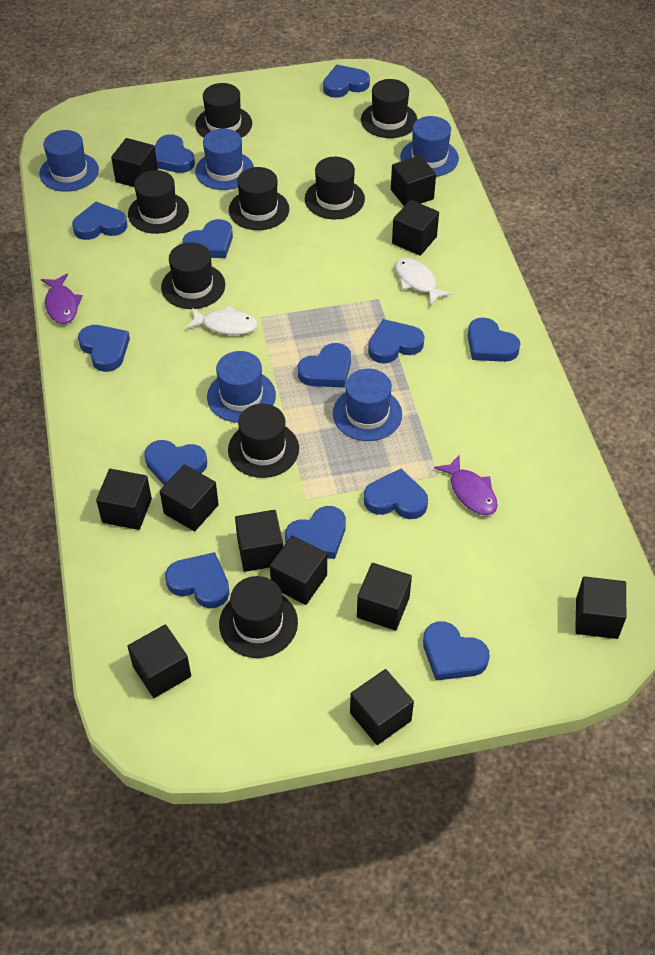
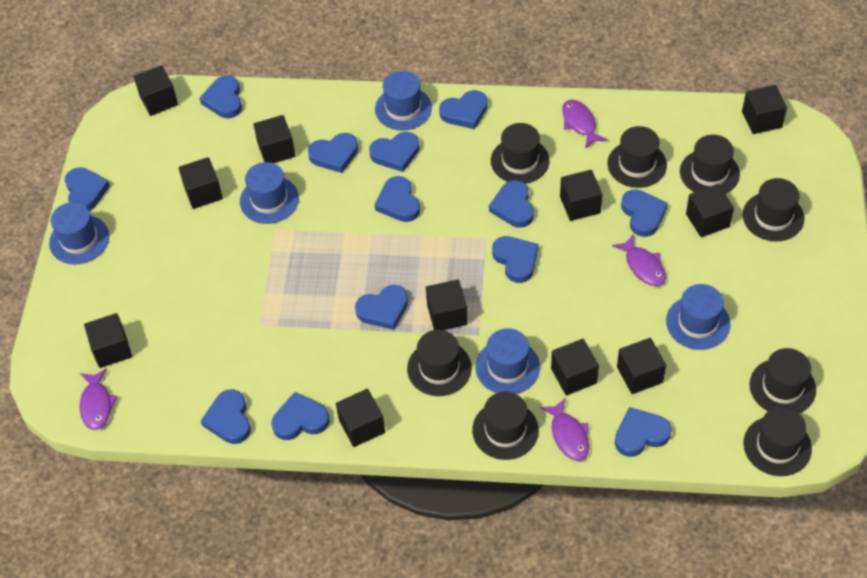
purple fish: [41,274,83,324] [434,454,498,515] = 2 -> [80,369,118,430] [540,398,589,461] [562,100,608,149] [612,234,666,286] = 4
white fish: [186,306,258,335] [395,258,452,306] = 2 -> none = 0

